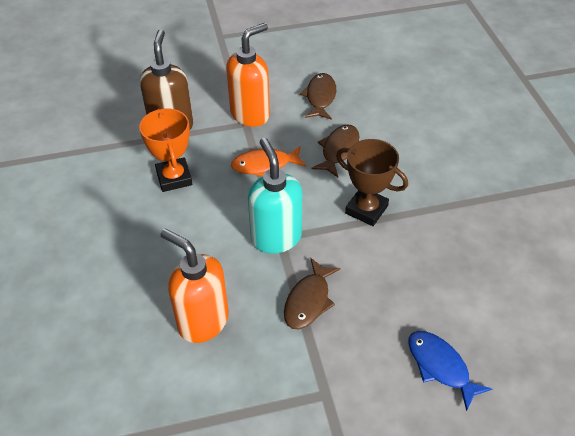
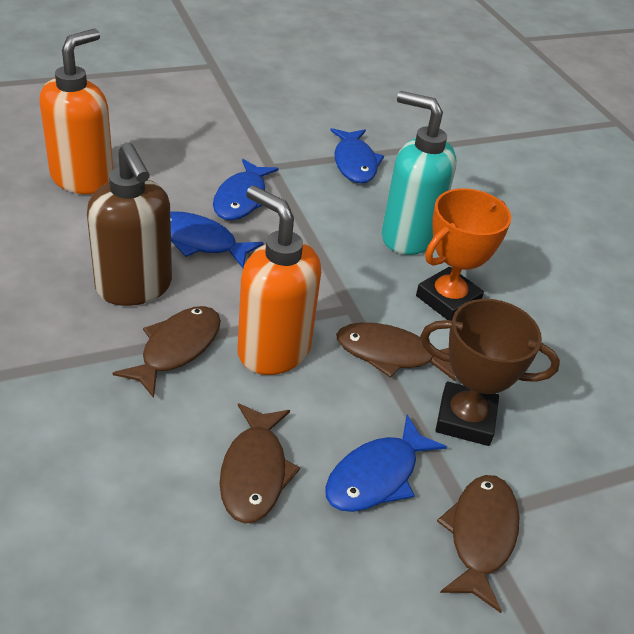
blue fish: [408,331,492,411] = 1 -> [170,211,264,268] [213,159,279,220] [325,415,447,512] [330,128,384,183] = 4
brown fish: [284,258,341,330] [300,73,336,120] [311,125,359,177] = 3 -> [113,306,221,398] [220,403,300,524] [336,322,456,381] [437,475,519,613] = 4
orange fish: [231,146,306,176] = 1 -> none = 0

